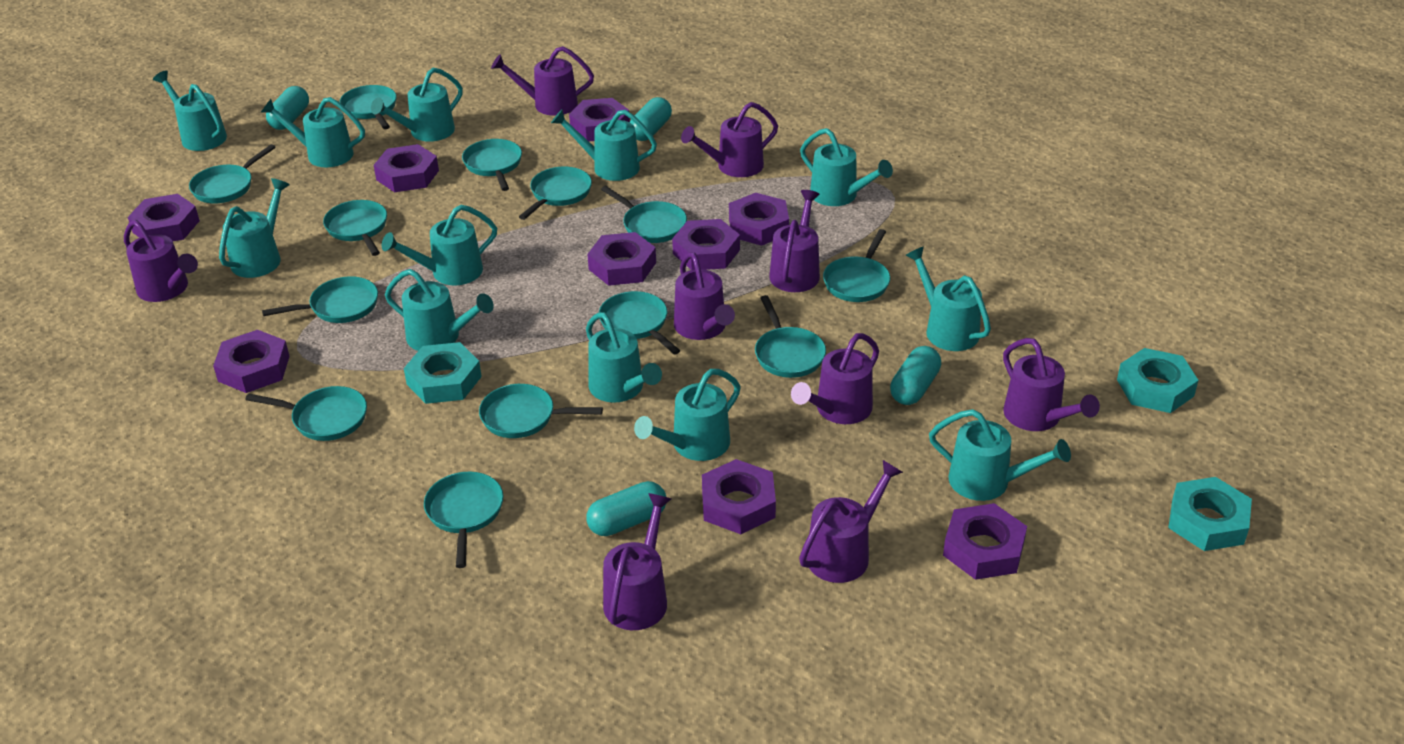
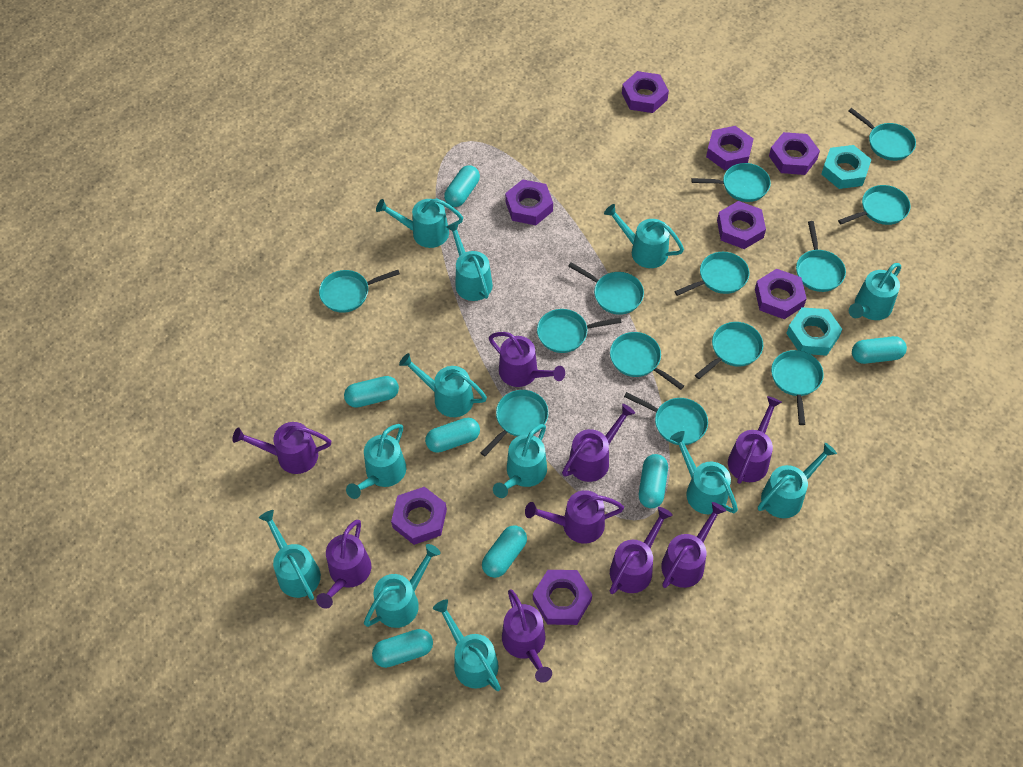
purple nut: [128,194,200,241] [213,330,289,393] [374,144,439,192] [569,98,630,141] [587,232,656,286] [672,219,740,270] [702,459,776,534] [729,193,789,246] [943,503,1027,580] = 9 -> [391,487,447,545] [505,179,553,225] [533,570,592,625] [622,71,669,113] [706,126,753,170] [717,201,766,249] [755,269,807,319] [769,132,820,175] = 8
turquoise capsule: [266,86,309,130] [586,481,666,536] [629,97,672,141] [890,346,941,405] = 4 -> [344,376,399,408] [372,629,433,668] [425,418,480,453] [444,165,480,207] [482,525,527,578] [639,454,668,508] [852,336,907,364] = 7
turquoise nut: [404,342,482,404] [1117,348,1199,413] [1168,477,1252,551] = 3 -> [786,307,842,356] [822,145,871,189] = 2

